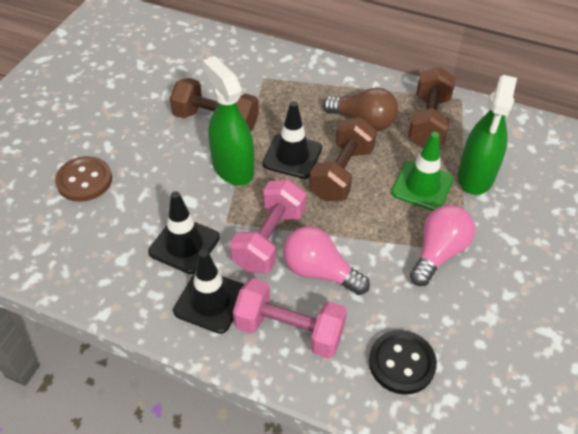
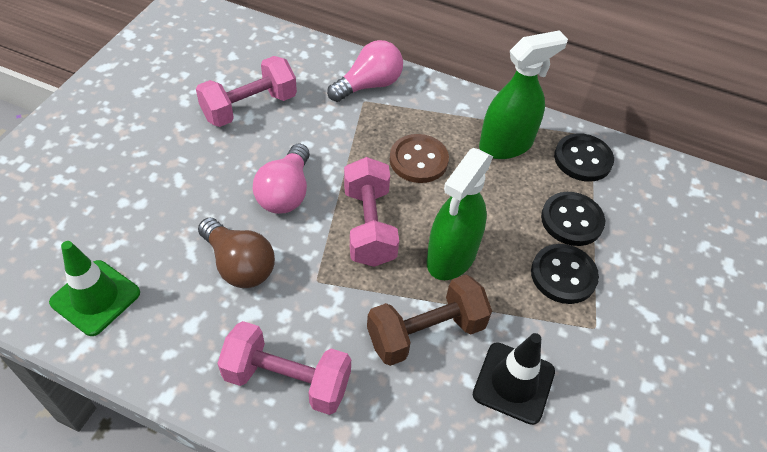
black button: [369,330,437,395] = 1 -> [531,244,599,304] [541,192,605,246] [554,133,614,182] = 3
black traffic cone: [148,191,220,274] [173,250,244,334] [262,101,322,179] = 3 -> [473,333,555,425] = 1
brown dumbbell: [170,78,259,131] [309,117,377,201] [408,67,456,147] = 3 -> [367,275,492,366] = 1
pink dumbbell: [230,179,306,273] [233,278,347,358] = 2 -> [196,56,297,127] [217,321,351,415] [344,157,399,267] = 3

